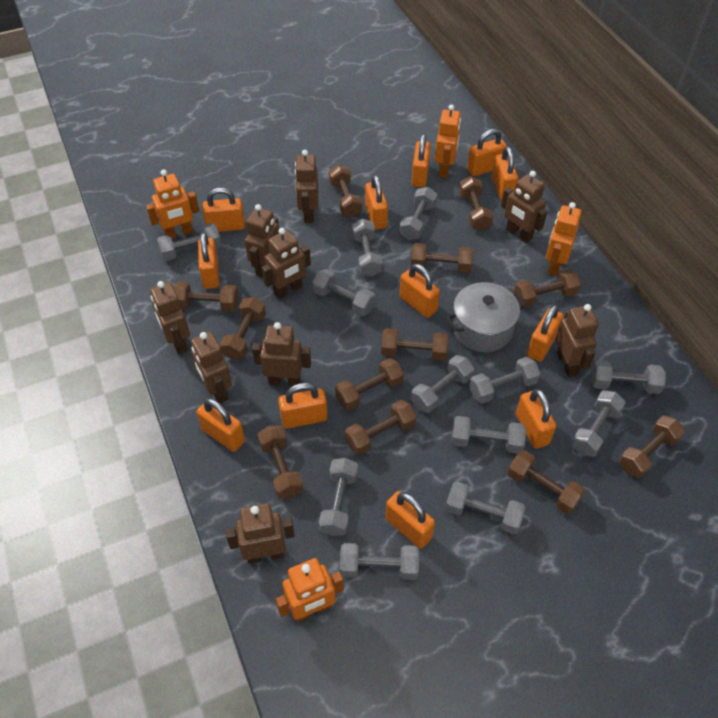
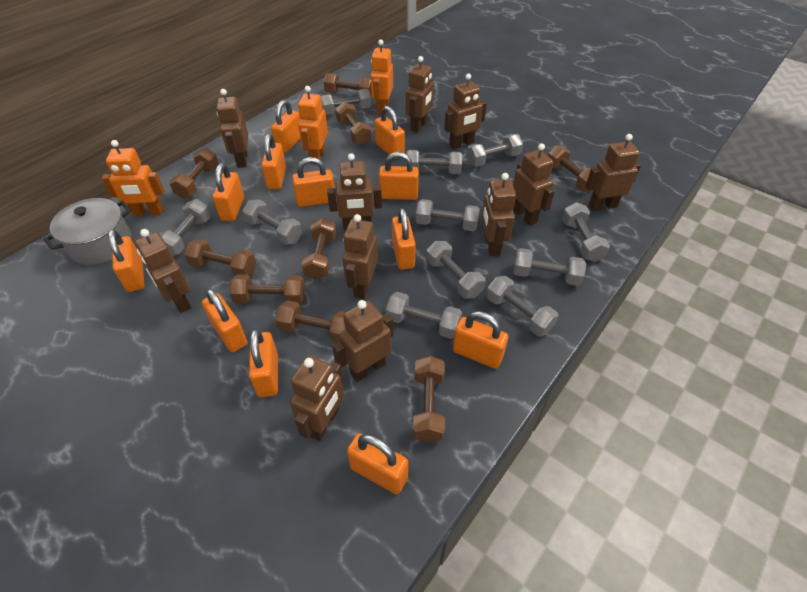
brown dumbbell: [173,282,238,312] [220,297,266,360] [258,426,303,499] [329,165,362,217] [335,358,404,411] [345,400,416,455] [381,328,449,361] [411,243,473,273] [459,176,493,231] [507,450,585,514] [514,269,581,308] [619,415,685,478] = 12 -> [170,148,219,198] [184,239,256,276] [229,274,305,304] [275,300,346,342] [301,217,336,280] [324,73,371,96] [335,102,372,145] [413,356,445,443] [548,145,592,192] = 9
brown robot: [150,281,190,354] [191,332,232,404] [225,503,295,564] [245,204,279,277] [252,322,311,386] [262,228,311,299] [295,150,319,223] [501,171,547,243] [556,304,599,377] = 9 -> [135,229,191,313] [217,89,248,168] [290,356,344,441] [327,153,382,230] [332,300,394,382] [343,214,378,299] [406,56,434,133] [444,73,487,149] [481,173,516,256] [513,143,555,226] [585,134,641,211] = 11
grey dumbbell: [157,223,221,261] [312,269,375,316] [319,458,358,536] [340,543,419,580] [352,219,382,277] [399,187,437,240] [411,355,474,413] [445,482,525,535] [452,416,526,454] [469,357,540,404] [571,390,625,457] [591,360,666,394] = 12 -> [159,199,211,256] [242,199,302,245] [321,89,371,115] [386,292,462,339] [406,150,462,174] [416,199,480,231] [426,241,486,299] [466,134,523,167] [486,276,559,336] [513,248,586,286] [562,202,610,262] = 11
orange robot: [146,170,199,239] [276,558,344,622] [435,104,461,178] [546,202,581,276] = 4 -> [102,140,165,216] [298,86,328,164] [370,39,393,114] = 3

